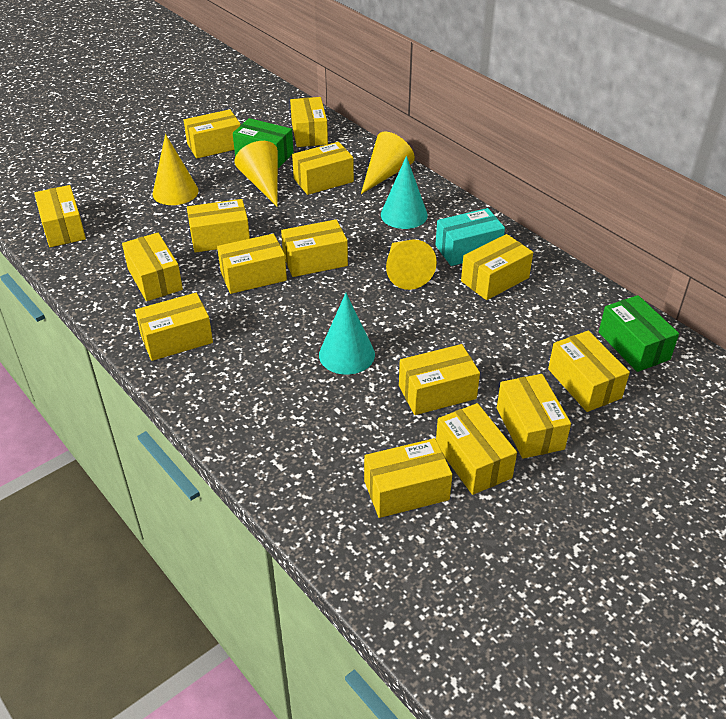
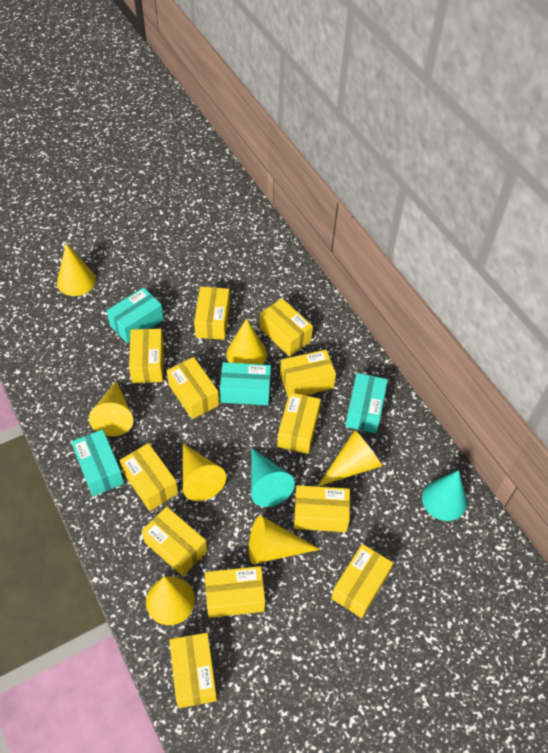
green box: [233,118,294,168] [599,295,679,372] = 2 -> none = 0
turquoise box: [435,208,505,266] = 1 -> [71,430,124,496] [107,287,164,344] [220,362,271,405] [345,373,388,433] = 4
yellow box: [34,185,86,247] [122,233,183,301] [135,293,213,361] [184,109,241,159] [187,199,250,253] [217,234,287,294] [281,220,348,277] [290,97,328,147] [292,142,354,195] [364,438,453,518] [399,344,480,415] [436,403,517,495] [461,234,533,300] [497,374,571,459] [548,331,630,412] = 15 -> [120,443,178,511] [129,329,164,383] [142,506,207,576] [167,357,219,419] [169,633,217,708] [194,287,230,340] [205,566,265,618] [260,298,313,356] [277,392,321,454] [280,350,336,396] [294,485,350,532] [331,544,393,618] = 12
yellow cone: [153,134,199,205] [235,141,278,206] [361,131,415,194] [386,240,437,290] = 4 -> [57,244,96,296] [89,381,134,436] [146,576,195,625] [183,444,226,501] [226,318,267,365] [249,516,320,564] [317,430,382,487] = 7

